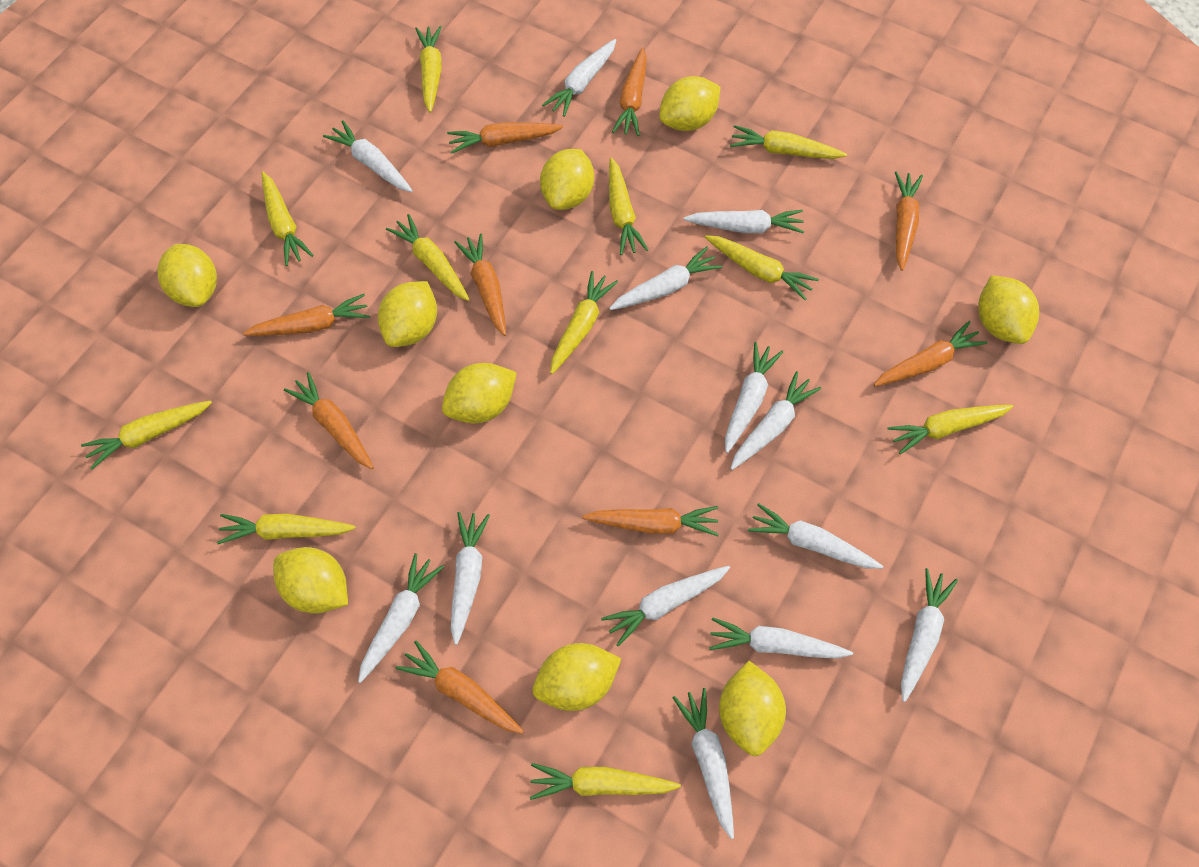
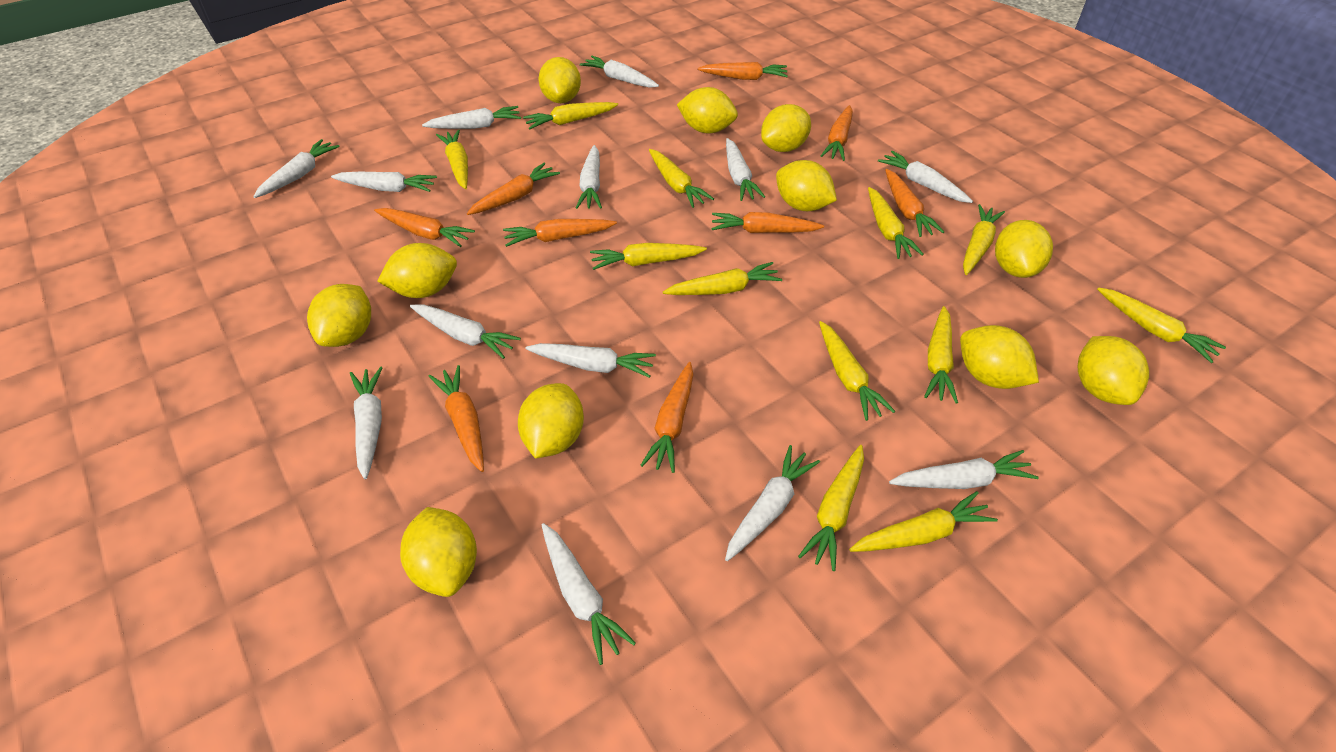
yellow carrot: [81,400,212,469] [217,514,356,544] [262,172,313,266] [386,214,470,301] [415,26,442,113] [530,763,681,800] [550,271,618,374] [609,157,648,255] [705,235,819,301] [730,125,847,159] [887,405,1014,454] = 11 -> [436,130,468,189] [523,102,618,130] [590,243,707,270] [649,149,714,208] [663,262,782,295] [798,445,864,571] [819,321,895,421] [849,491,998,552] [868,187,924,259] [924,306,958,403] [963,204,1005,275] [1097,287,1226,363] = 12
yellow lemon: [157,244,217,307] [273,547,348,614] [378,281,437,347] [442,363,517,423] [533,643,621,711] [540,149,594,210] [659,76,721,131] [719,661,786,756] [978,275,1039,344] = 9 -> [307,284,371,347] [377,243,457,298] [400,507,477,597] [518,383,584,458] [538,57,581,103] [677,87,738,134] [761,104,811,152] [776,160,837,211] [960,325,1039,389] [995,220,1053,278] [1078,336,1149,405] = 11

